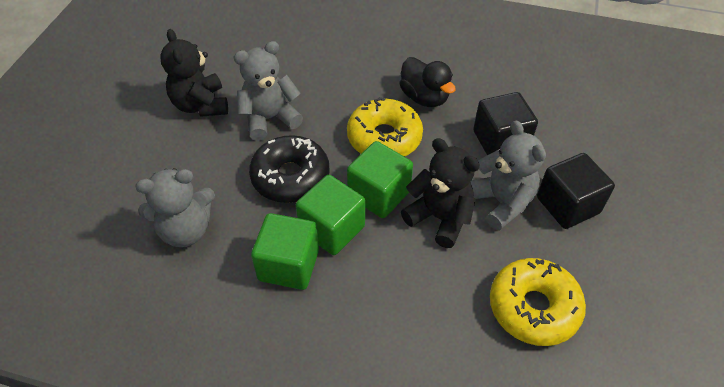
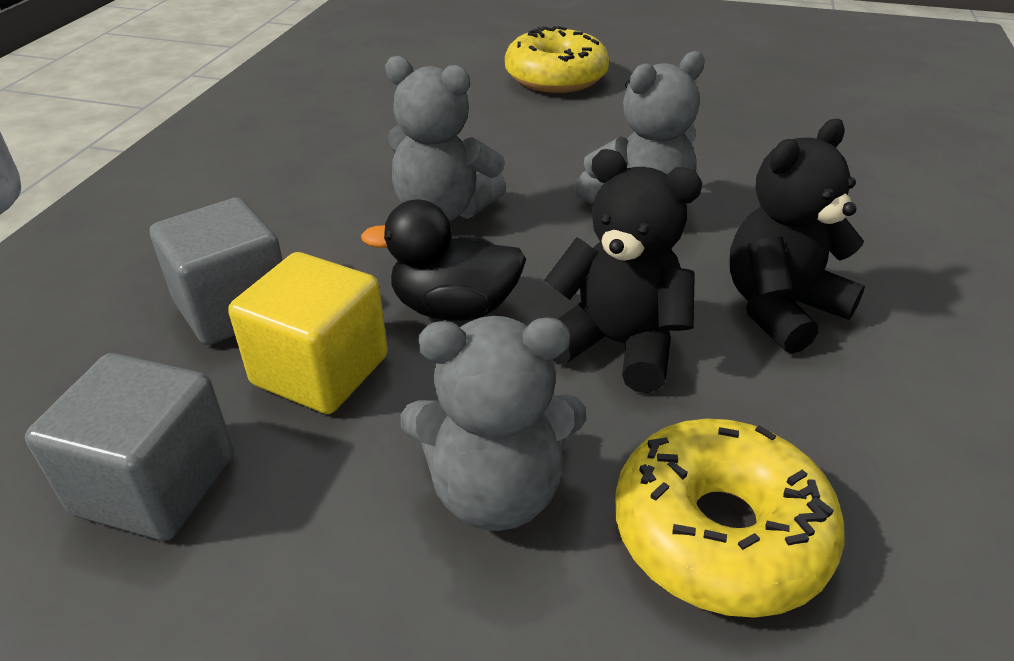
black cube: [473,92,538,155] [537,153,615,229] = 2 -> none = 0
black donut: [249,135,330,203] = 1 -> none = 0
green cube: [251,213,319,290] [296,175,365,255] [347,141,413,218] = 3 -> none = 0
grey cube: none = 0 -> [25,353,234,541] [150,198,283,345] = 2
yellow cube: none = 0 -> [228,252,388,414] = 1

